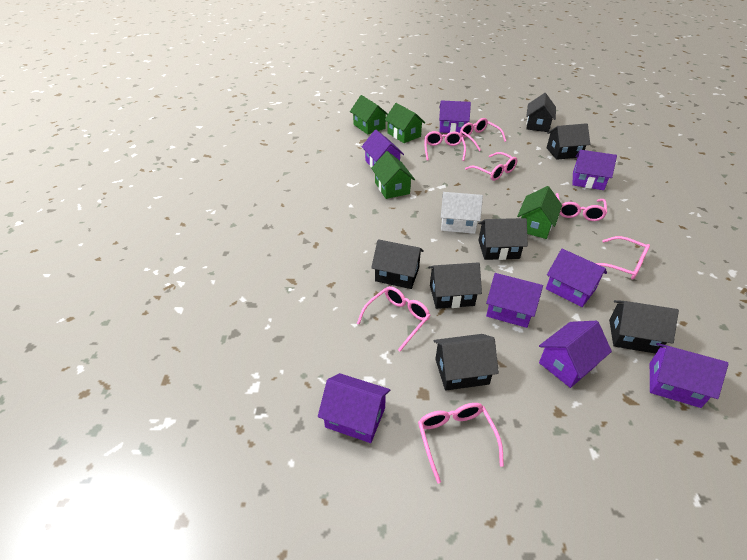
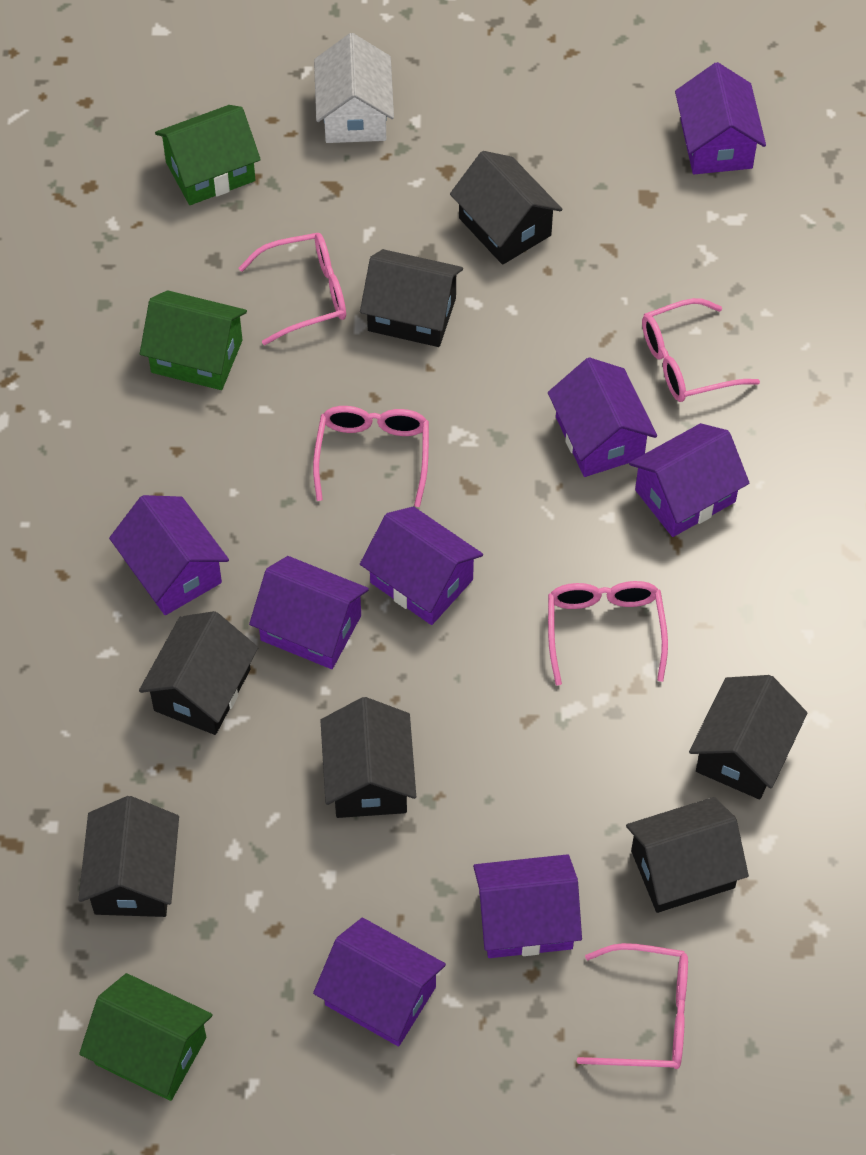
green house: [350,95,388,135] [371,151,415,199] [384,103,425,143] [517,186,562,239] = 4 -> [79,973,212,1101] [140,290,247,390] [155,105,261,205] = 3
pink glasses: [357,286,431,352] [418,403,504,483] [425,131,466,161] [460,118,506,151] [465,152,517,181] [556,193,607,221] [596,236,650,280] = 7 -> [239,233,346,345] [313,406,429,507] [548,581,668,686] [577,943,688,1069] [642,298,760,402] = 5

